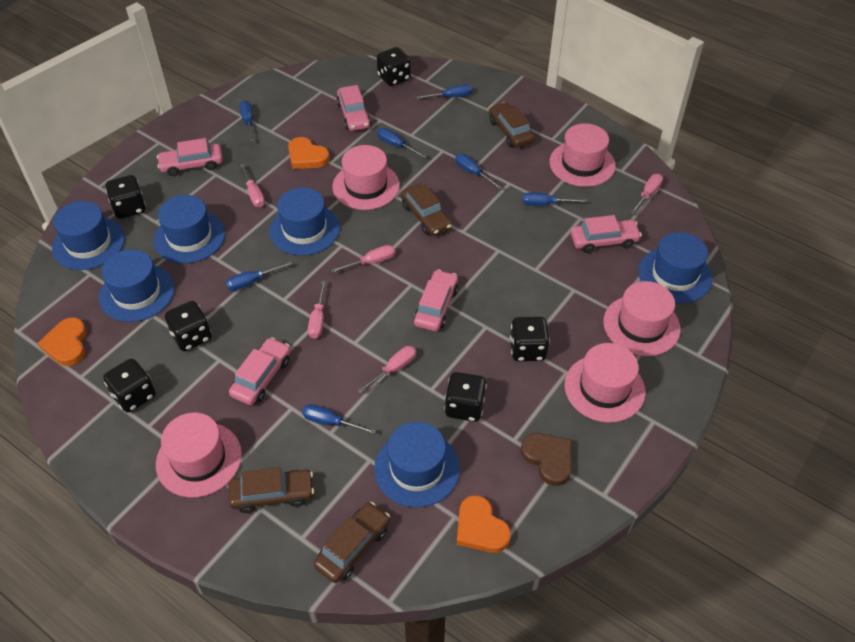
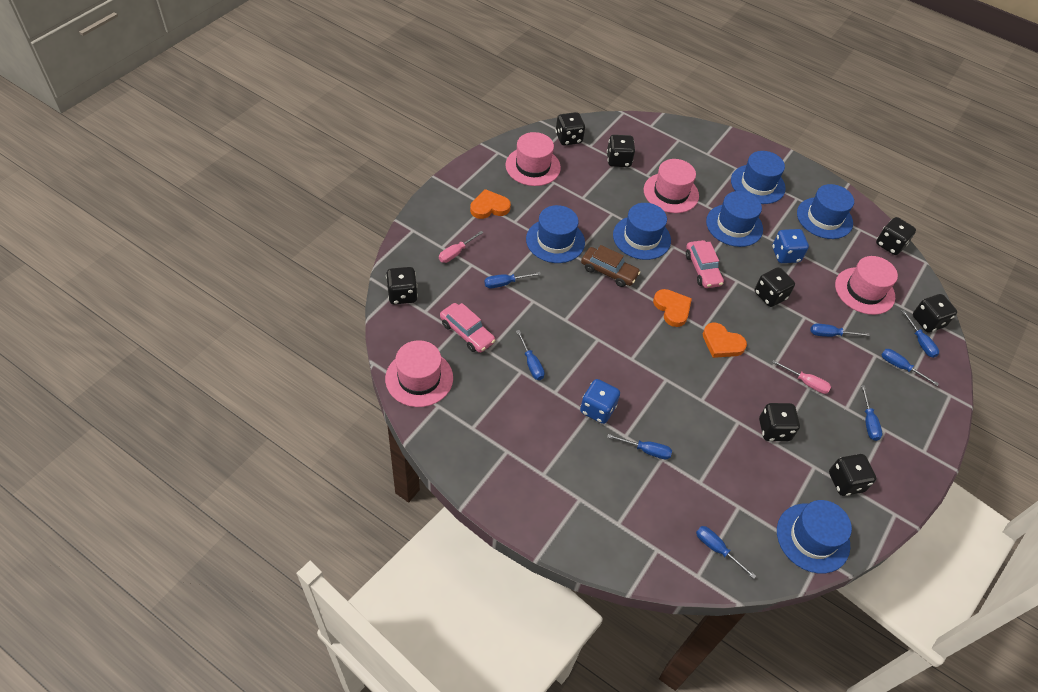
black dice: [103,359,156,413] [105,175,146,219] [165,301,212,351] [377,47,411,86] [445,372,487,422] [510,317,550,361] = 6 -> [386,267,418,305] [555,112,585,146] [607,135,635,167] [755,267,795,307] [759,403,800,441] [829,454,876,496] [876,217,916,255] [913,294,957,333] = 8
blue dice: none = 0 -> [580,379,620,424] [772,229,809,263] = 2
blue screwdriver: [226,261,292,291] [240,101,254,141] [302,404,376,434] [377,128,427,158] [416,84,472,99] [455,154,503,189] [522,192,587,206] = 7 -> [484,272,541,288] [516,330,545,380] [607,434,672,459] [696,526,756,579] [811,324,870,337] [861,385,882,441] [881,349,939,386] [902,310,939,358] = 8
brown car: [229,467,314,513] [313,502,390,583] [401,183,452,236] [489,102,534,148] = 4 -> [581,245,641,287] = 1
brown heart: [521,433,572,486] = 1 -> none = 0
pink car: [157,138,223,176] [229,337,291,405] [336,85,371,131] [414,270,458,331] [570,215,642,253] = 5 -> [440,303,496,353] [686,240,724,288] = 2
pink hat: [156,413,242,498] [332,145,400,210] [549,123,616,187] [565,343,646,423] [603,281,681,356] = 5 -> [385,340,453,407] [505,132,561,186] [644,159,699,213] [835,256,898,315] = 4
pink screwdriver: [240,164,265,207] [308,281,326,339] [331,245,395,273] [357,346,416,394] [630,174,663,215] = 5 -> [439,231,483,263] [772,360,831,394] = 2

